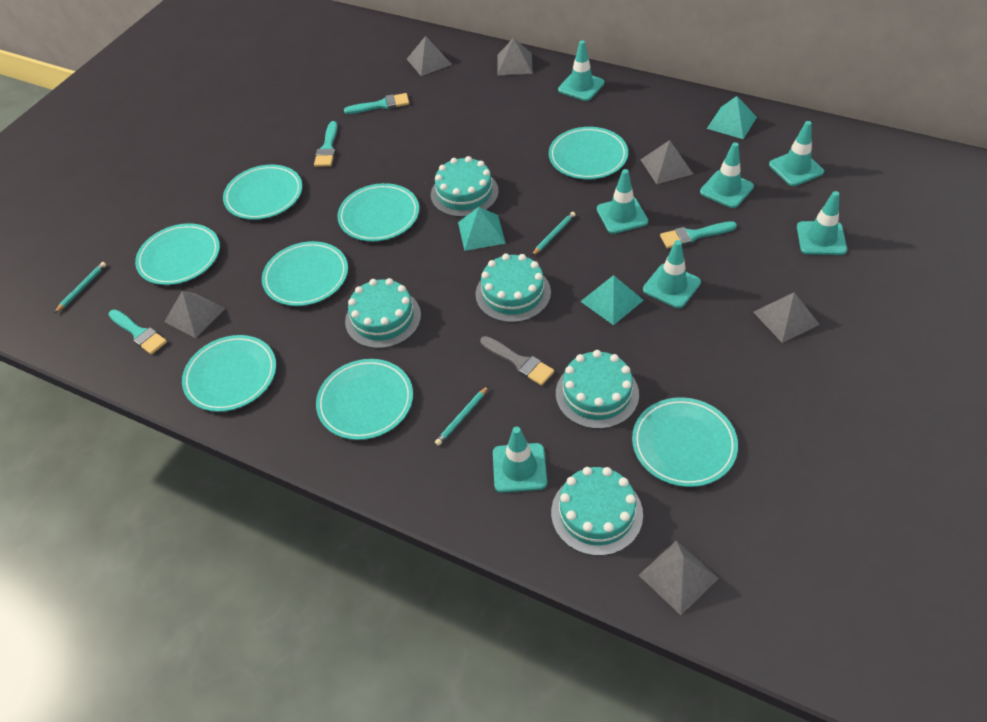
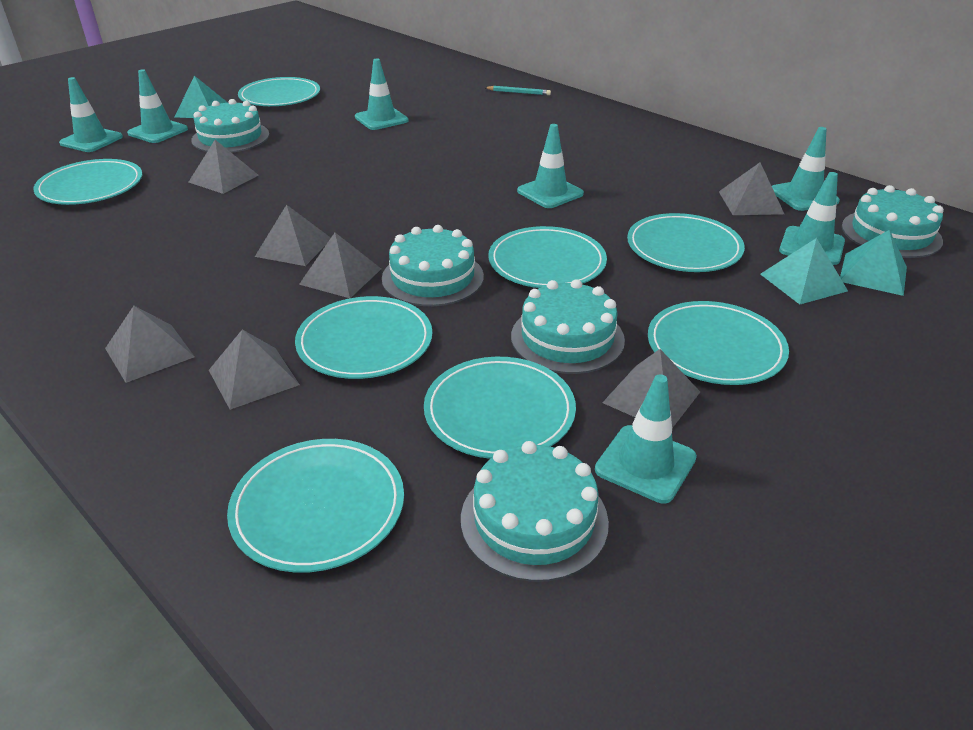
grey brush: [480,336,554,386] = 1 -> none = 0
grey pyramid: [164,291,225,338] [407,36,452,76] [497,38,533,75] [639,540,719,615] [641,140,693,184] [753,293,820,343] = 6 -> [105,306,195,383] [189,140,259,194] [209,329,300,410] [255,204,331,266] [299,233,381,298] [602,349,700,428] [719,163,784,215] = 7
turquoise brush: [108,309,167,355] [314,121,338,167] [344,93,409,114] [660,221,737,249] = 4 -> none = 0
turquoise pencil: [54,262,106,313] [435,386,489,446] [532,212,576,256] = 3 -> [484,86,551,95] = 1

